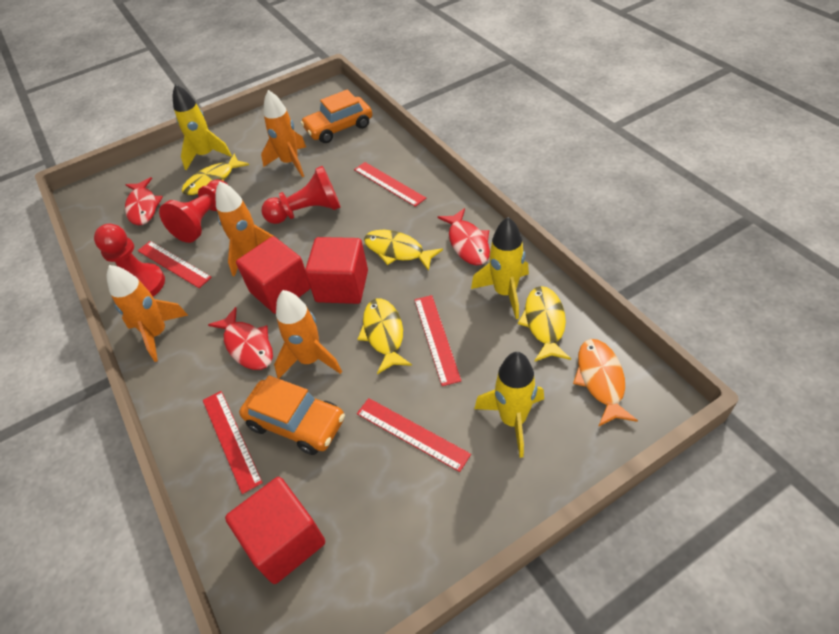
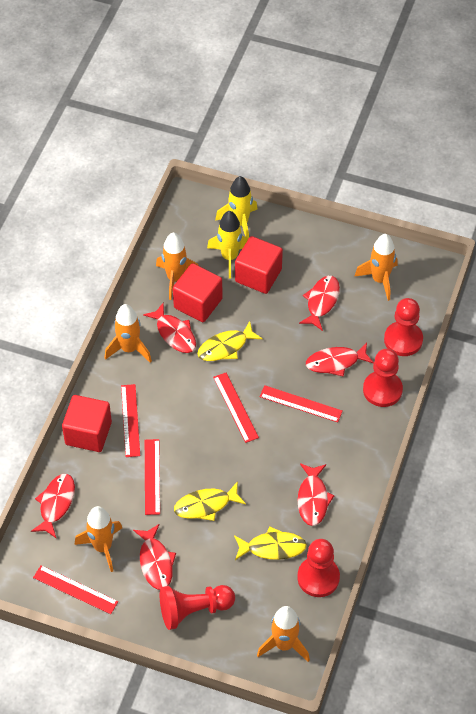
orange car: [239,375,345,455] [301,89,372,143] = 2 -> none = 0
orange fish: [573,339,638,427] = 1 -> none = 0
orange rocket: [106,265,188,362] [215,181,275,277] [261,90,306,177] [274,290,342,379] = 4 -> [75,506,122,572] [105,304,152,363] [156,232,199,300] [257,606,310,662] [354,234,398,301] = 5
red fish: [125,177,163,225] [208,307,273,370] [438,208,490,265] = 3 -> [31,474,75,539] [133,524,176,590] [143,303,196,353] [298,463,335,526] [299,276,340,331] [306,343,374,377] = 6
red pawn: [94,224,165,297] [159,179,228,243] [261,166,341,224] = 3 -> [160,585,235,630] [297,539,340,597] [363,349,403,407] [384,298,423,356] = 4
yellow fish: [182,153,249,195] [358,298,412,374] [364,230,443,271] [518,286,571,362] = 4 -> [174,481,246,521] [197,321,263,361] [234,526,307,560] = 3
yellow rocket: [173,84,232,170] [471,217,529,319] [474,352,544,458] = 3 -> [207,211,249,278] [215,176,258,238] = 2

